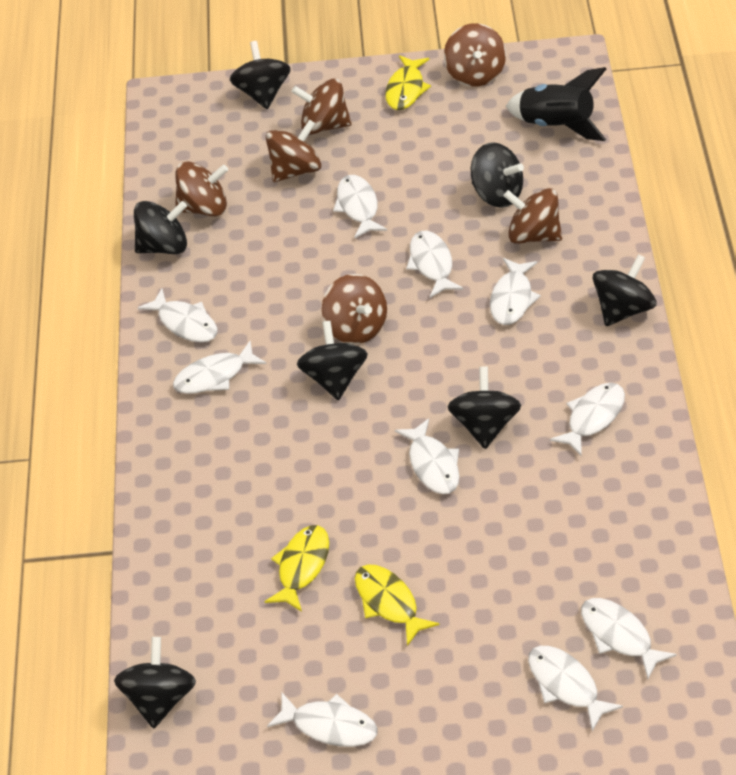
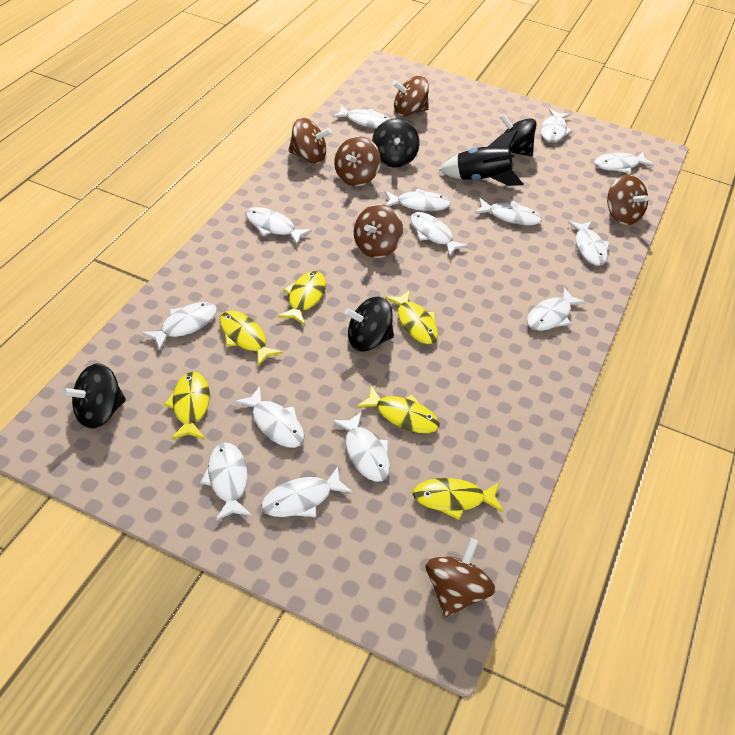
black spinning top: [114,637,196,728] [134,201,187,254] [229,41,291,109] [297,321,368,400] [447,367,521,449] [471,142,524,208] [593,254,656,326] = 7 -> [62,363,126,429] [344,297,394,352] [372,118,420,167] [500,114,537,156] = 4
white fish: [138,289,217,342] [173,341,266,394] [267,692,378,747] [333,175,387,238] [395,418,459,494] [406,231,463,298] [490,258,541,325] [528,646,623,731] [550,383,625,457] [581,598,677,679] = 10 -> [141,302,217,351] [200,442,252,521] [234,387,305,448] [245,207,312,245] [261,467,353,517] [332,105,390,128] [332,412,390,482] [385,188,451,211] [410,212,469,257] [474,198,542,225] [527,287,586,331] [541,109,573,142] [568,221,610,266] [594,152,654,174] = 14
yellow fish: [264,525,329,612] [355,564,439,646] [385,55,431,110] = 3 -> [164,372,210,439] [220,311,283,366] [277,271,326,325] [356,386,440,433] [385,290,438,344] [412,478,503,520] = 6

